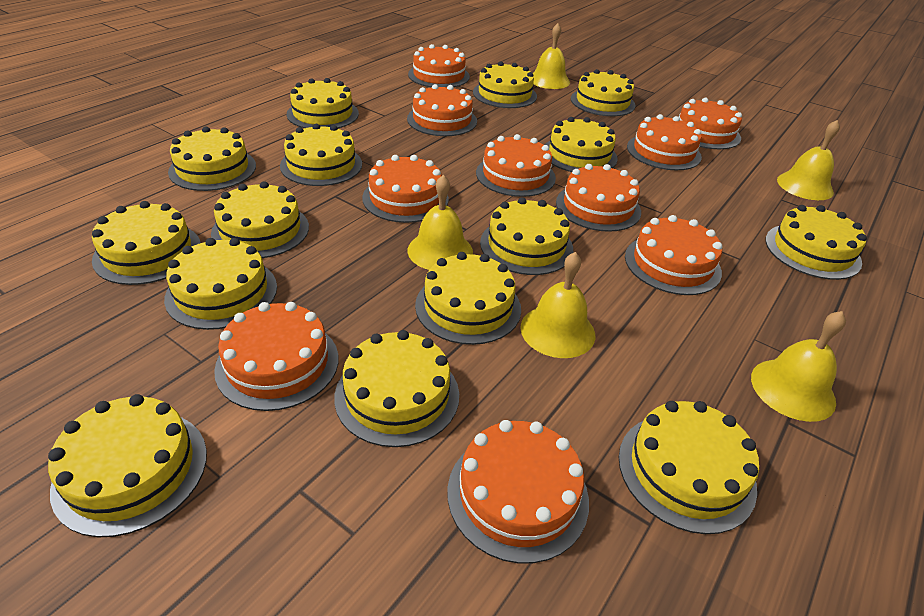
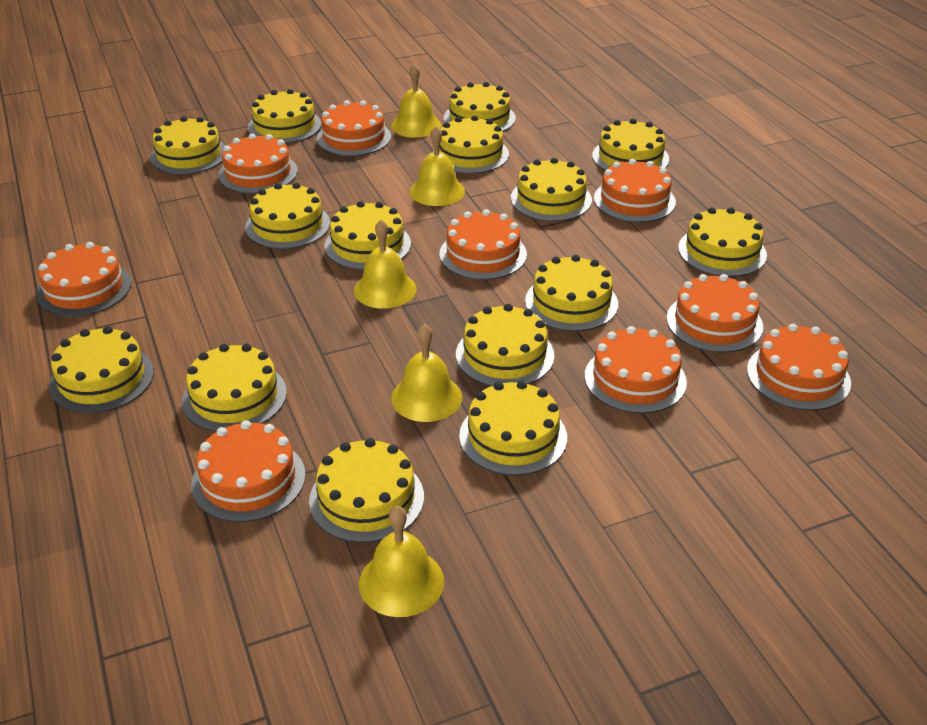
orange cake: [214,302,338,411] [362,155,449,223] [407,84,477,136] [408,44,470,87] [447,420,589,564] [476,134,556,197] [556,164,641,232] [625,215,723,295] [627,114,702,170] [679,98,742,149] = 10 -> [36,242,131,317] [191,420,306,522] [218,134,298,194] [317,100,391,156] [439,209,527,280] [585,326,687,414] [594,159,676,222] [666,274,763,353] [747,324,851,410] = 9

